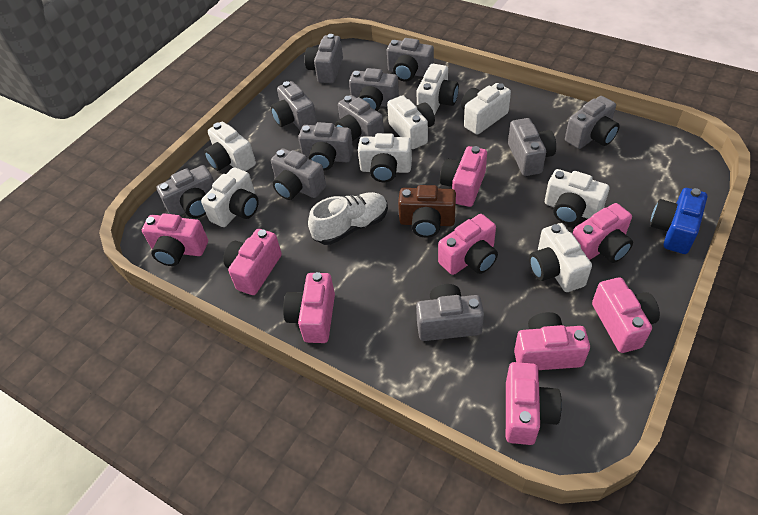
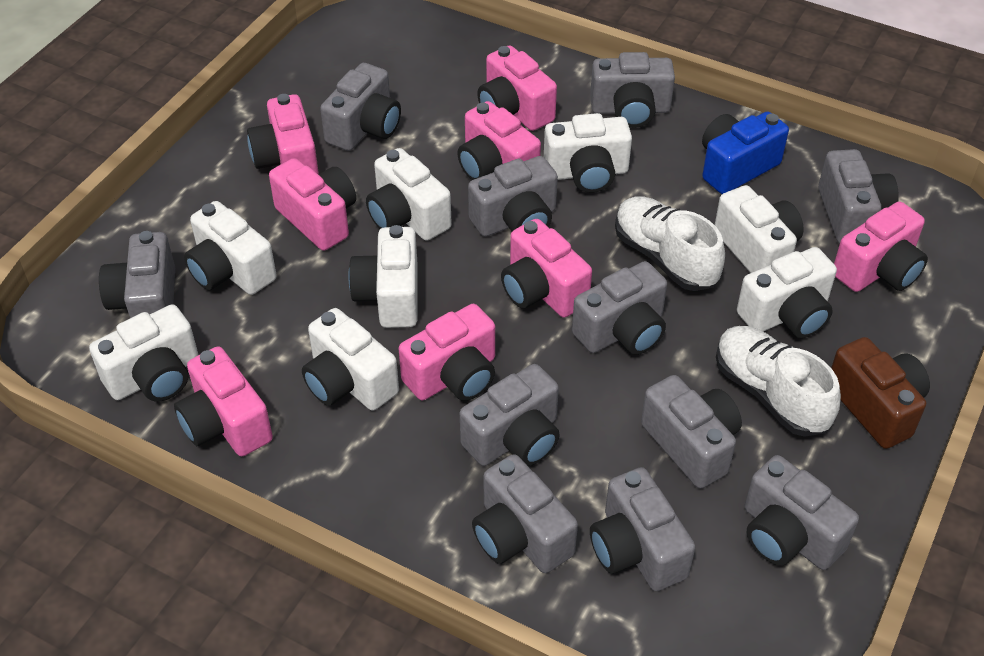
pink camera: [142,213,208,266] [223,229,282,295] [283,272,335,343] [438,214,498,275] [440,146,487,207] [506,362,562,445] [514,312,590,370] [573,203,633,263] [592,277,660,353] = 9 -> [174,346,273,456] [247,94,319,174] [269,158,356,251] [399,304,495,401] [457,101,541,180] [477,45,557,131] [501,219,592,318] [834,201,928,292] = 8
white shoe: [308,192,388,245] = 1 -> [615,196,725,291] [716,326,841,437] = 2

